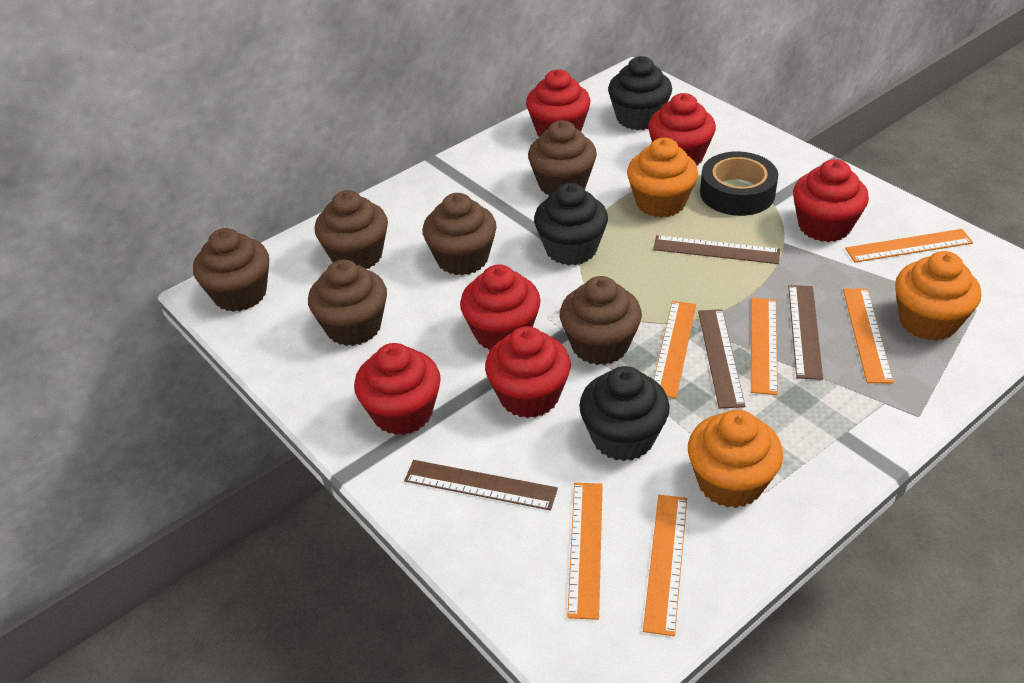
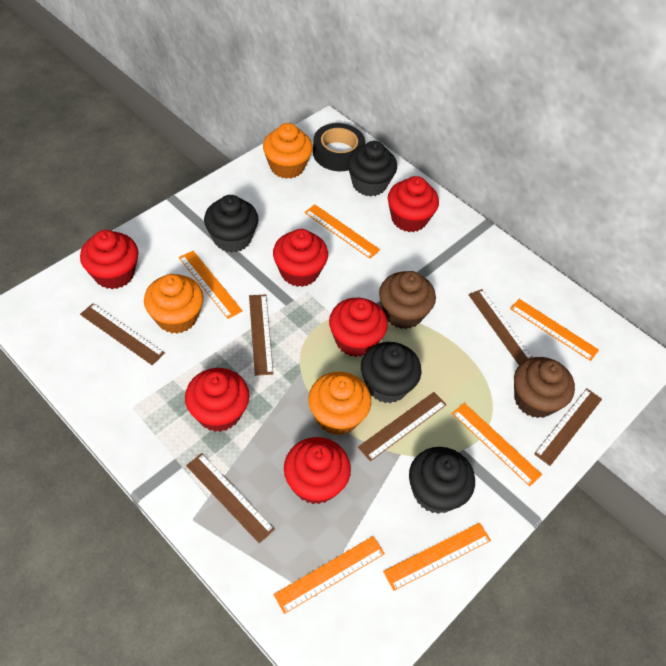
black cupcake: [534,183,608,265] [579,366,670,461] [608,56,672,130] = 3 -> [204,195,258,253] [347,141,397,196] [361,342,422,403] [409,447,475,514] = 4
brown cupcake: [193,228,269,312] [308,259,387,346] [315,190,388,269] [423,193,497,275] [528,120,597,196] [560,276,642,365] = 6 -> [379,271,436,329] [514,357,575,418] = 2
brown ruler: [404,460,558,510] [653,235,780,264] [698,309,745,408] [788,285,823,380] = 4 -> [80,303,165,365] [186,453,275,543] [249,294,273,376] [358,392,447,461] [468,289,533,365] [534,388,602,466] = 6

